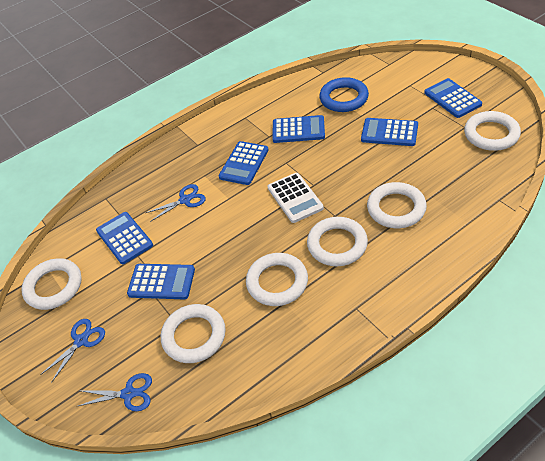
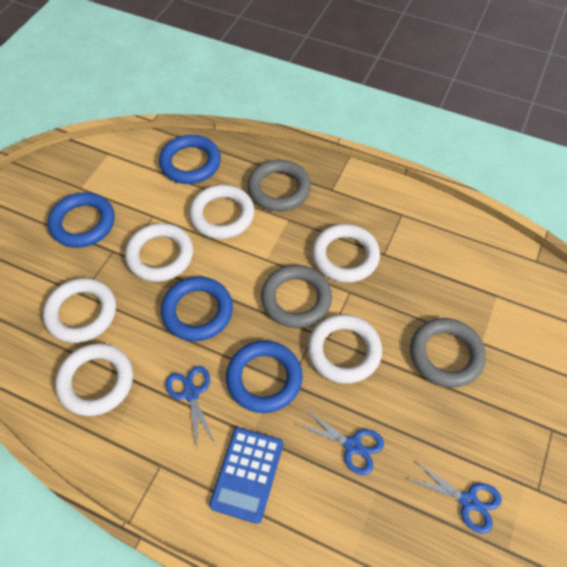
blue calculator: [96,212,153,264] [127,264,195,299] [219,141,269,185] [272,115,325,143] [361,118,418,146] [424,78,482,118] = 6 -> [209,427,283,524] = 1
blue ring: [319,77,369,112] = 1 -> [48,192,115,248] [159,135,221,184] [161,276,233,341] [226,341,303,413] = 4
grey ring: none = 0 -> [247,160,311,212] [261,265,332,328] [410,318,486,388] = 3
white calculator: [267,173,324,223] = 1 -> none = 0

